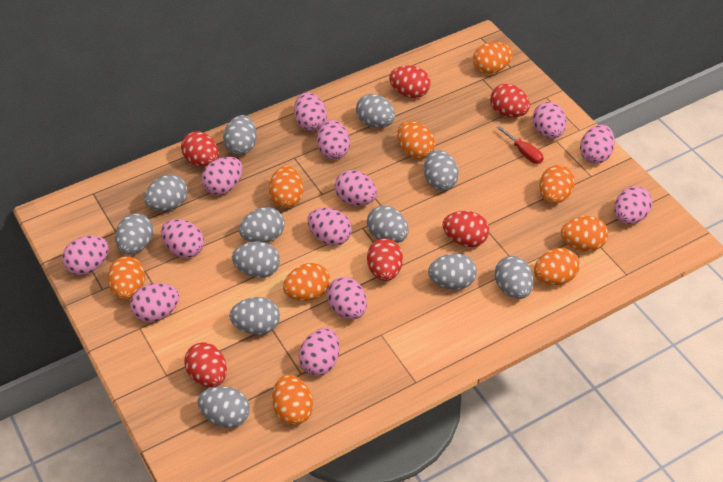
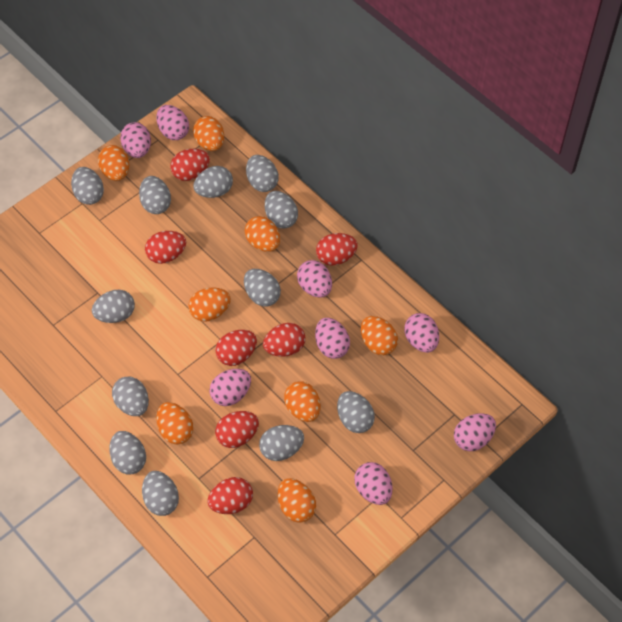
orange egg: [107,256,145,300] [269,166,303,208] [272,375,313,425] [283,263,330,301] [397,121,435,159] [473,42,513,74] [534,248,580,285] [539,165,575,204] [561,216,608,251] = 9 -> [98,145,129,181] [156,402,193,445] [188,287,231,322] [193,116,224,151] [245,216,280,252] [278,478,316,523] [284,381,321,422] [361,316,398,355] = 8
pink egg: [62,236,109,275] [130,283,180,322] [161,219,204,258] [202,157,243,195] [294,92,327,131] [299,328,340,376] [308,208,352,246] [317,119,350,160] [327,277,367,320] [335,170,377,205] [532,102,566,139] [580,125,615,164] [614,186,652,224] = 13 -> [120,122,151,158] [156,105,189,140] [209,369,251,406] [297,260,332,297] [315,318,350,359] [355,462,392,505] [404,313,439,353] [454,413,496,451] = 8
red egg: [181,131,219,167] [184,342,227,387] [367,238,403,281] [389,66,431,98] [443,211,489,247] [490,84,530,118] = 6 -> [145,231,186,264] [170,149,210,181] [207,477,253,514] [215,330,257,366] [215,411,259,448] [263,323,305,357] [316,233,358,265] = 7
red screwdriver: [497,126,544,164] = 1 -> none = 0

